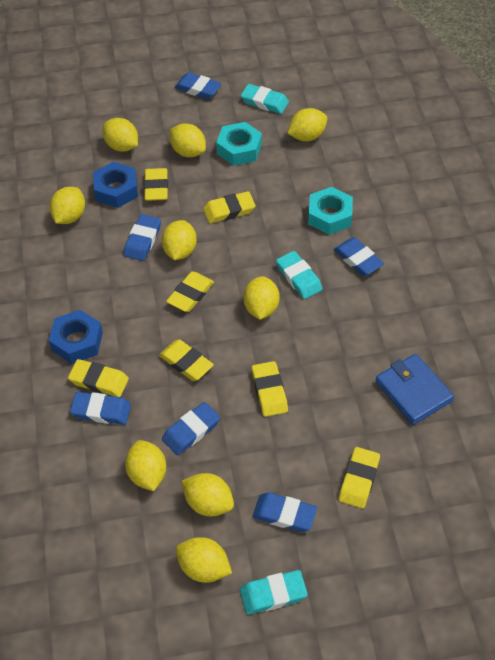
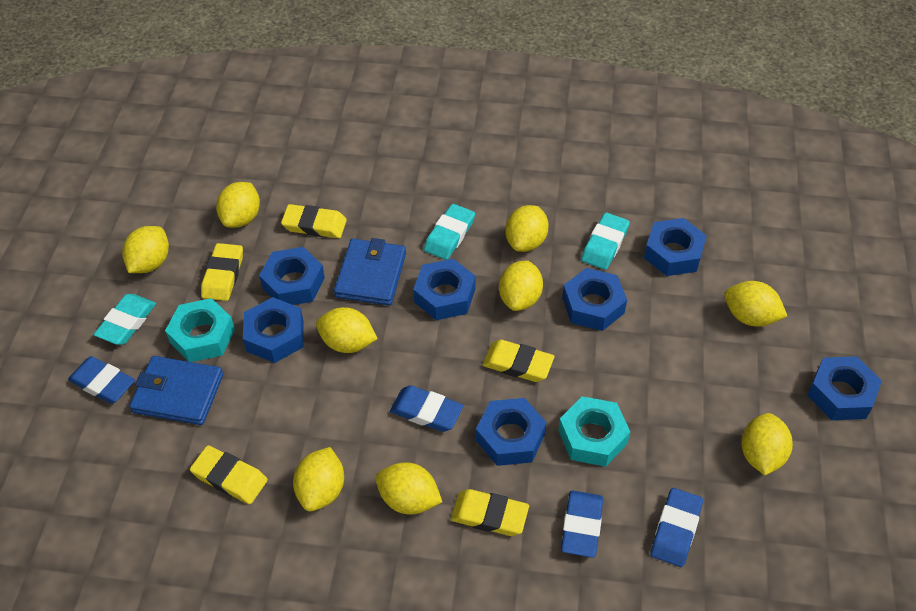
blue eraser: [70,392,131,425] [124,214,161,261] [162,402,220,455] [174,72,222,99] [252,492,317,532] [334,238,384,276] = 6 -> [68,356,135,404] [390,385,463,432] [561,490,603,558] [650,488,703,567] = 4
blue nut: [49,310,103,364] [93,162,138,208] = 2 -> [243,297,304,363] [259,247,325,305] [413,259,476,320] [476,398,546,466] [562,268,627,331] [644,218,707,276] [807,356,882,420] = 7
blue wallet: [375,354,454,425] = 1 -> [129,356,223,425] [334,238,406,305] = 2
yellow eraser: [68,359,129,397] [144,168,168,201] [159,339,214,381] [166,271,214,312] [203,191,255,223] [252,361,288,417] [339,447,380,509] = 7 -> [190,445,268,504] [201,243,243,301] [281,204,347,238] [451,489,529,536] [482,340,554,382] = 5

